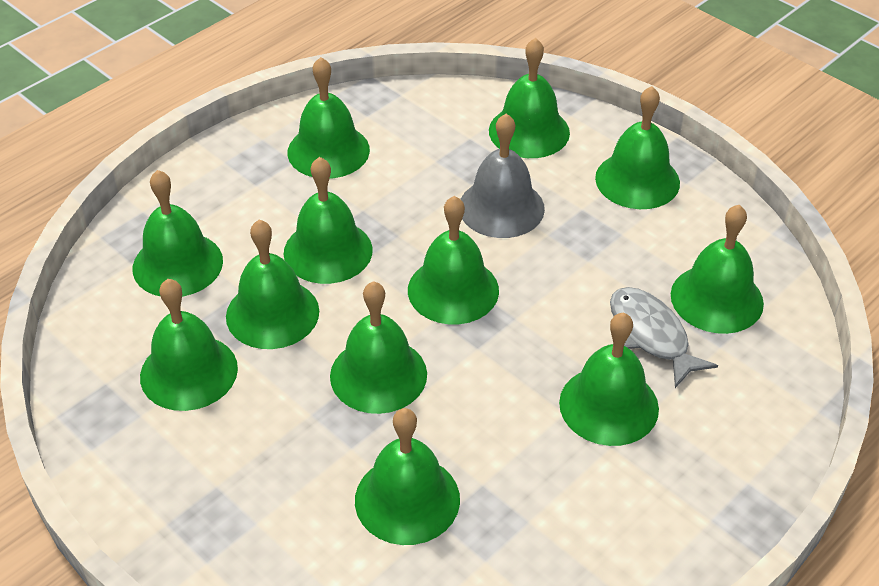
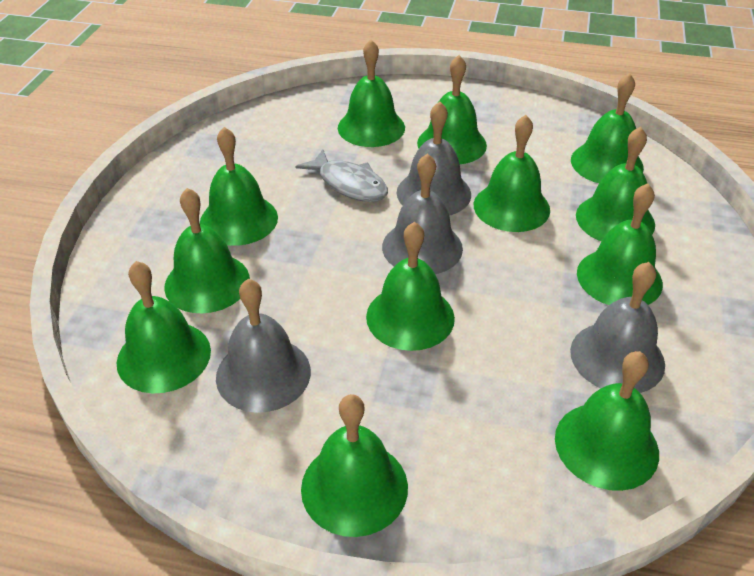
grey bell: [461,113,545,238] = 1 -> [216,279,311,413] [382,153,463,274] [397,101,471,216] [570,262,665,393] = 4

